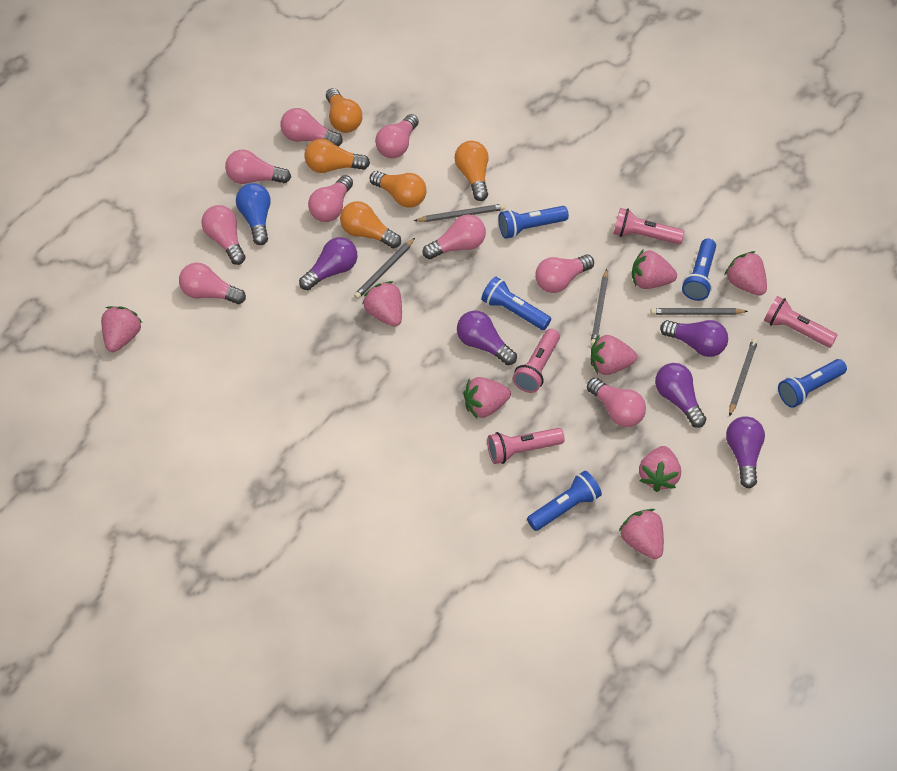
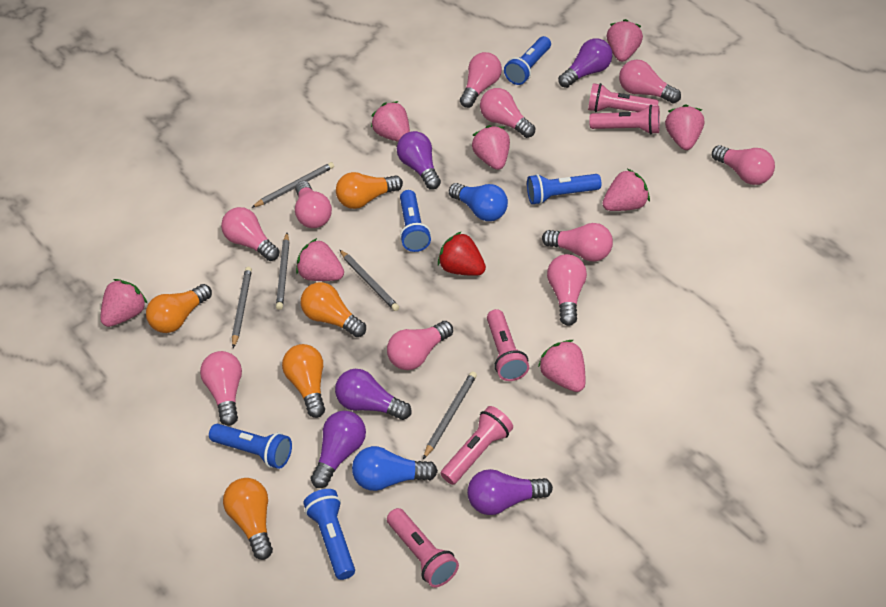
blue light bulb: [236,183,271,245] = 1 -> [352,446,438,491] [449,183,508,221] = 2
pink flashlight: [487,428,565,464] [513,329,560,393] [613,208,685,244] [764,296,838,348] = 4 -> [387,508,459,587] [440,406,513,485] [487,309,529,381] [588,83,659,112] [589,105,660,134] = 5
pink light bulb: [179,263,246,304] [201,205,246,265] [225,150,291,184] [280,108,343,146] [308,175,353,222] [375,114,419,158] [423,214,486,259] [535,254,594,293] [587,378,646,427] = 9 -> [200,351,242,426] [221,207,279,261] [295,181,332,228] [387,321,453,370] [460,52,502,108] [480,88,535,138] [542,223,613,261] [547,254,587,326] [619,60,681,103] [712,145,775,185] = 10
red strawberry: none = 0 -> [438,231,486,276] = 1

